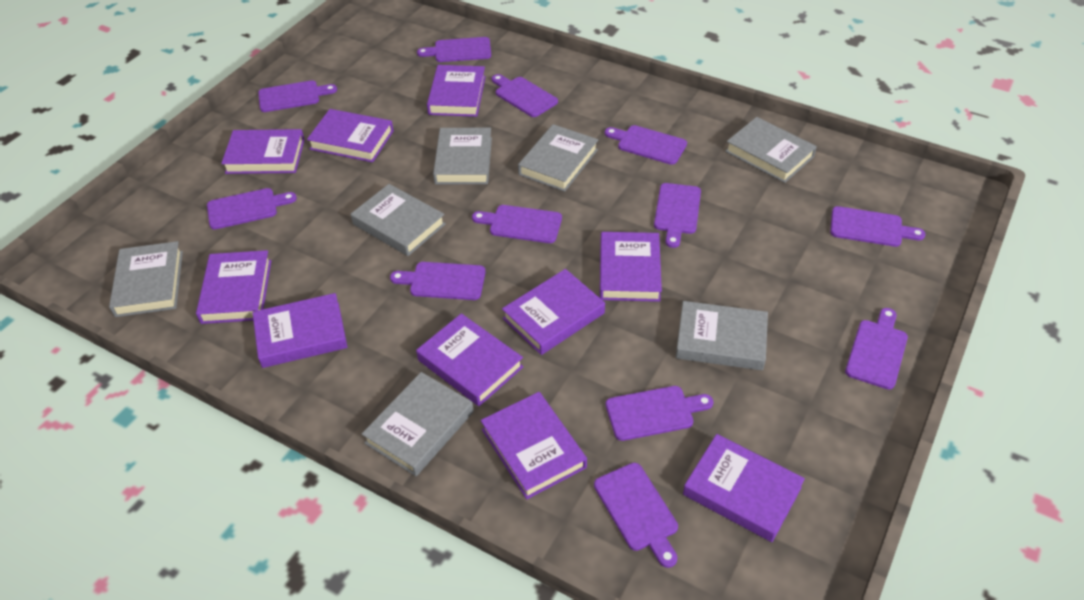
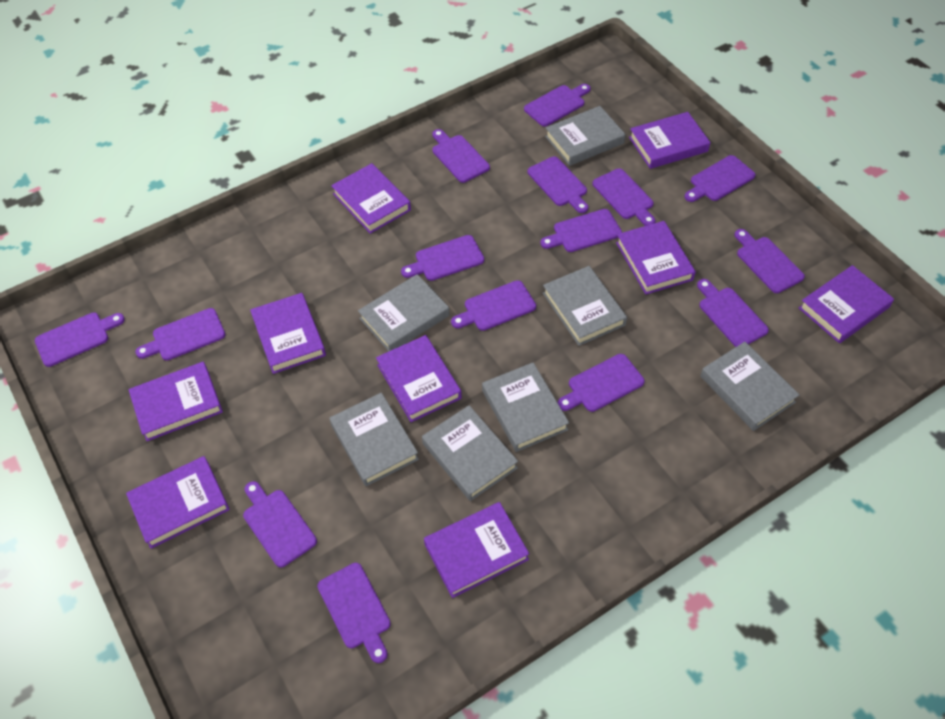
purple book: [196,250,271,324] [221,129,305,174] [252,293,347,368] [307,109,394,162] [416,313,523,406] [427,65,486,117] [481,392,587,499] [502,269,605,355] [600,232,662,302] [683,434,805,542] = 10 -> [126,456,230,549] [128,362,223,441] [250,293,326,374] [331,163,411,234] [376,335,462,422] [424,502,529,598] [616,221,696,295] [629,112,711,169] [799,265,894,343] = 9
purple cutting board: [207,188,297,229] [258,80,337,112] [390,262,486,300] [417,37,491,62] [472,205,562,243] [492,74,558,117] [594,463,678,568] [605,125,687,165] [606,386,714,441] [654,183,701,248] [830,206,926,247] [845,308,908,389] = 12 -> [35,312,125,367] [135,308,225,361] [243,481,317,568] [317,563,391,663] [401,235,484,281] [432,129,490,183] [451,280,536,331] [524,84,591,127] [528,157,588,213] [540,209,622,252] [558,354,645,412] [592,168,655,226] [684,155,756,202] [697,279,769,347] [734,229,805,293] = 15

